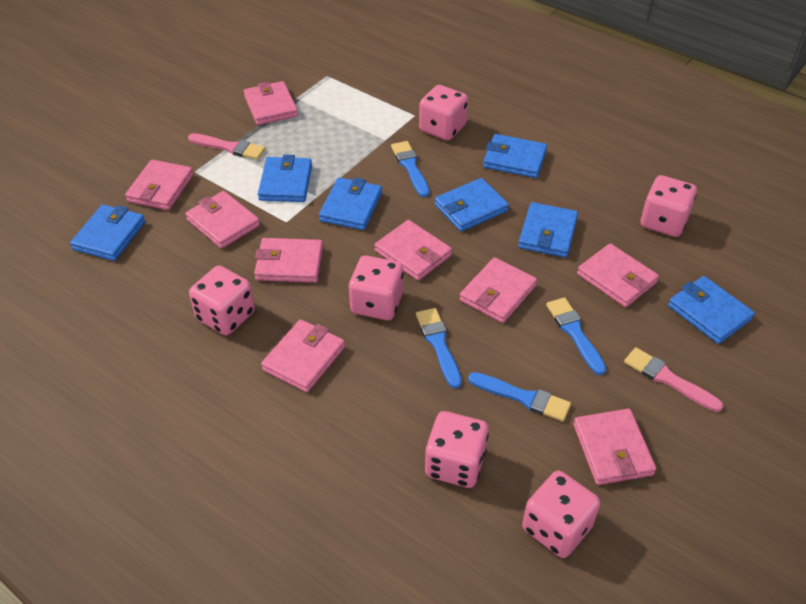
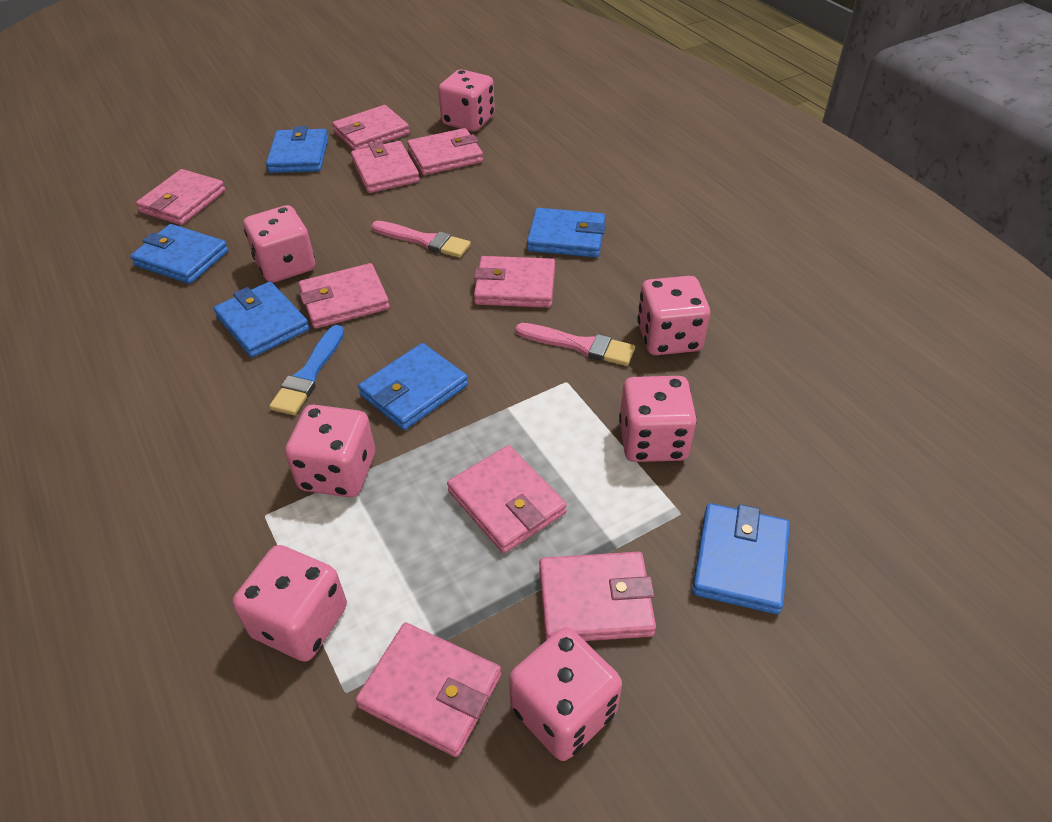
blue brush: [391,141,430,197] [416,308,462,389] [468,372,571,421] [546,297,606,375] = 4 -> [269,325,344,415] = 1
blue wallet: [70,205,145,261] [258,155,312,202] [319,178,382,230] [435,178,509,232] [483,134,547,178] [518,202,578,258] [668,276,755,344] = 7 -> [130,224,229,284] [214,282,310,358] [266,126,328,173] [358,343,468,430] [527,208,606,257] [692,503,790,614] = 6
pink dice: [189,265,255,335] [349,255,404,320] [419,85,468,141] [425,411,489,488] [522,471,600,558] [641,175,697,237] = 6 -> [232,545,347,662] [243,205,315,283] [285,405,375,497] [438,69,495,132] [509,627,622,761] [619,376,697,462] [637,276,710,355] = 7

